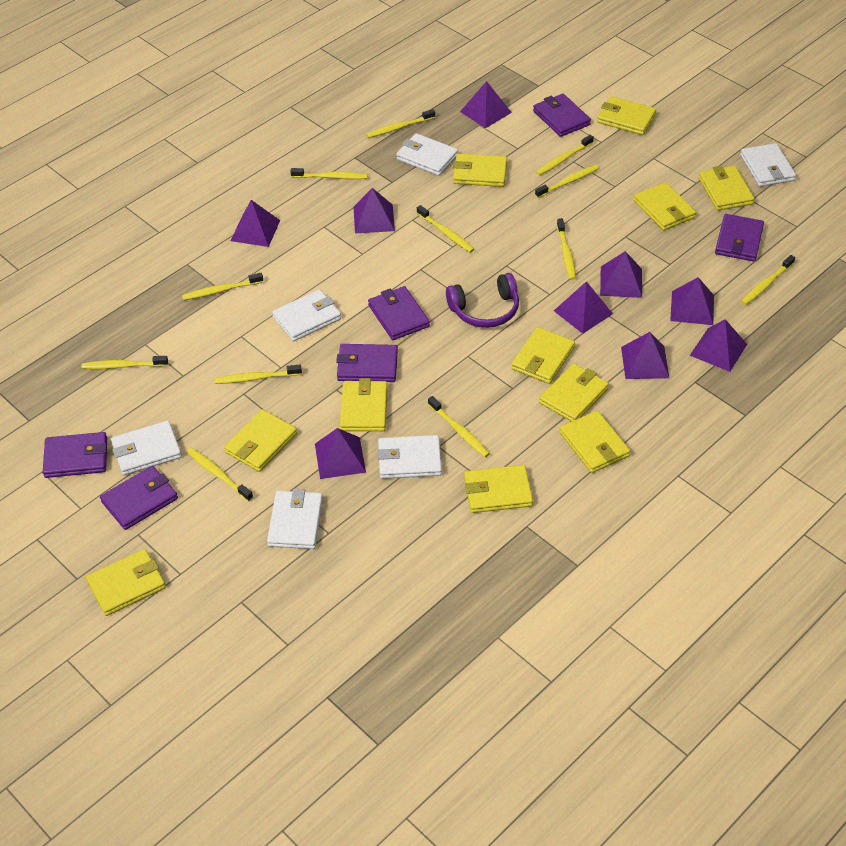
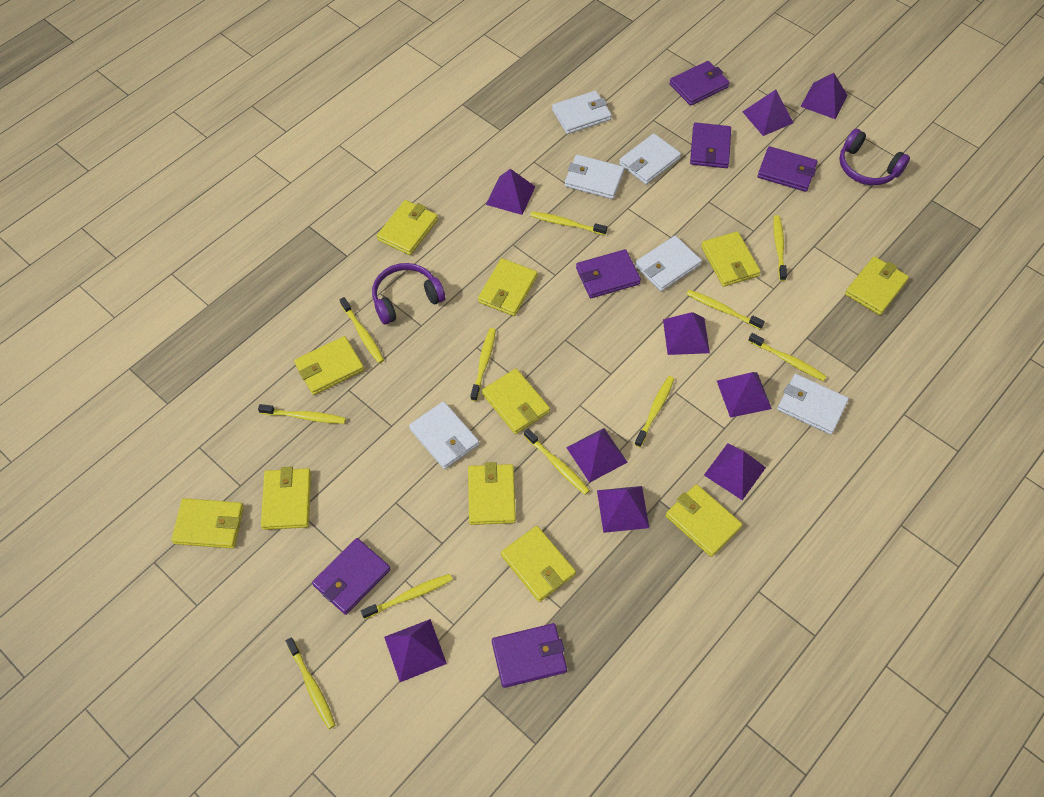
purple headphones: [446,273,519,328] = 1 -> [372,263,445,324] [839,129,910,185] = 2
yellow toothbrush: [81,356,168,369] [182,273,263,300] [187,448,253,502] [215,364,302,384] [291,168,367,179] [366,109,435,138] [417,205,474,253] [428,396,490,457] [535,165,599,198] [536,135,594,175] [557,218,576,280] [741,255,795,305] = 12 -> [258,404,346,424] [286,637,335,729] [340,297,384,363] [361,574,452,619] [470,328,496,401] [524,428,590,495] [530,211,607,235] [634,376,674,447] [686,290,765,330] [748,333,827,381] [773,215,787,281] = 11

